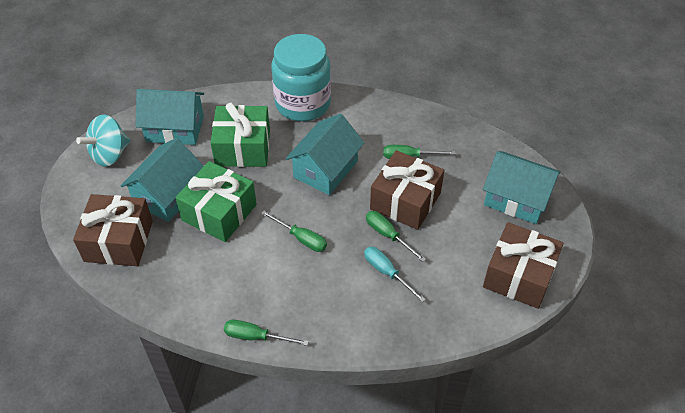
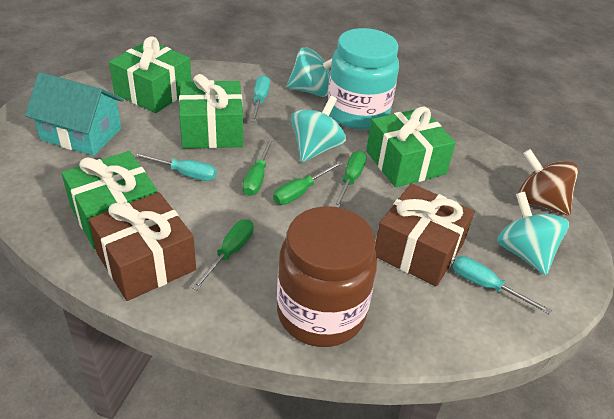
brown gift: [73,194,153,266] [370,150,444,230] [483,222,564,309] = 3 -> [89,192,196,301] [375,183,475,286] = 2
brown jar: none = 0 -> [277,206,377,347] = 1
brown spinning top: none = 0 -> [519,149,579,216] = 1
green gift: [175,161,257,242] [211,103,270,167] = 2 -> [62,151,157,249] [109,36,192,113] [179,74,243,149] [366,107,456,187] = 4
turquoise house: [121,138,204,222] [136,89,204,145] [285,114,365,195] [483,151,561,224] = 4 -> [25,72,124,156] = 1
turquoise screwdriver: [364,246,426,302] = 1 -> [133,153,217,181] [251,75,270,122] [452,256,552,315] = 3
turquoise spinning top: [76,115,131,166] = 1 -> [287,47,332,97] [291,96,346,162] [497,192,569,275] = 3

